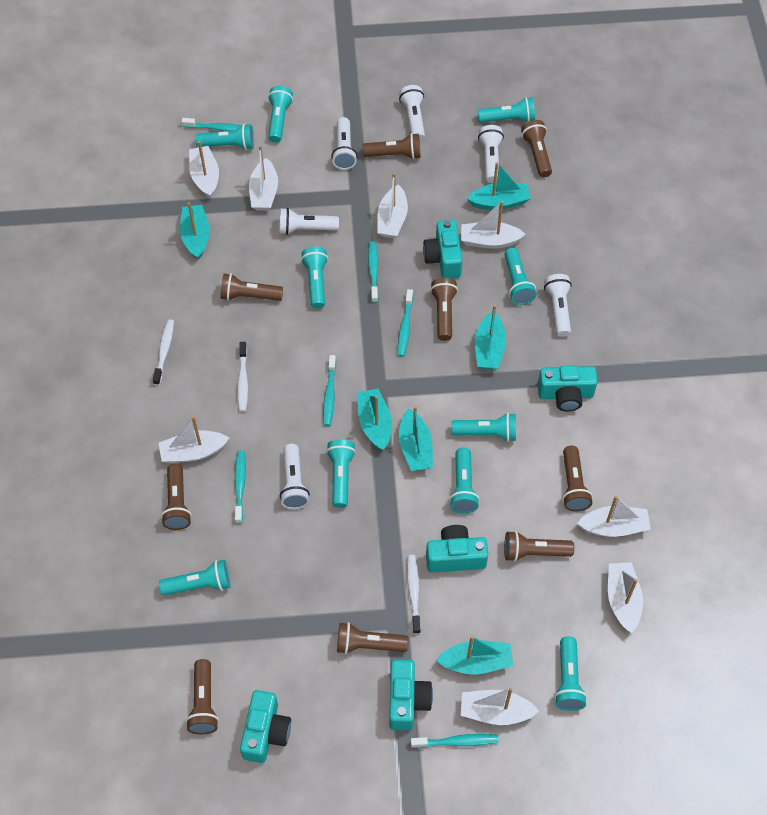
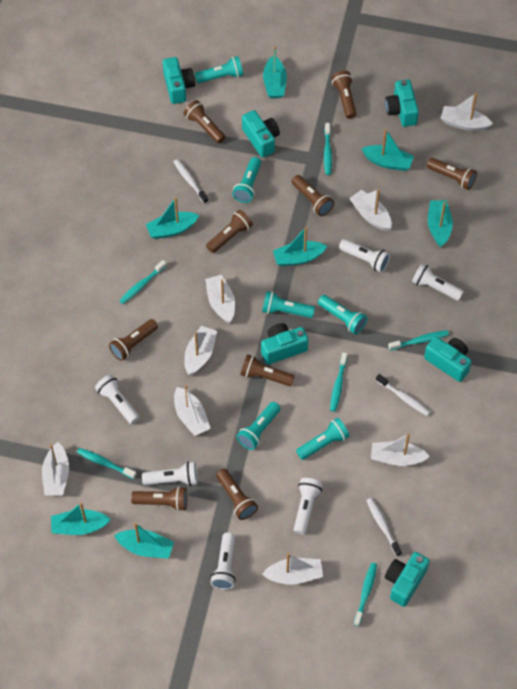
turquoise boat: [180,202,210,260] [357,389,392,451] [399,406,433,471] [436,636,513,674] [467,162,531,210] [475,304,506,370] = 6 -> [51,502,111,535] [114,522,174,559] [146,197,199,239] [263,46,287,99] [273,227,327,266] [362,129,414,171] [428,200,453,247] = 7
turquoise camera: [240,690,291,763] [389,660,433,730] [423,220,462,278] [426,525,488,573] [538,365,598,412] = 5 -> [163,57,195,104] [242,110,280,157] [261,323,308,365] [385,79,419,127] [385,552,430,607] [424,337,472,382] = 6
turquoise flashlight: [159,560,231,596] [195,124,254,150] [268,86,293,143] [301,247,328,309] [326,439,356,508] [449,448,479,514] [451,413,516,442] [478,97,535,123] [504,248,537,305] [554,637,587,711] = 10 -> [195,56,243,83] [232,157,261,203] [237,402,280,450] [262,291,315,318] [296,418,350,460] [318,295,367,334] = 6

